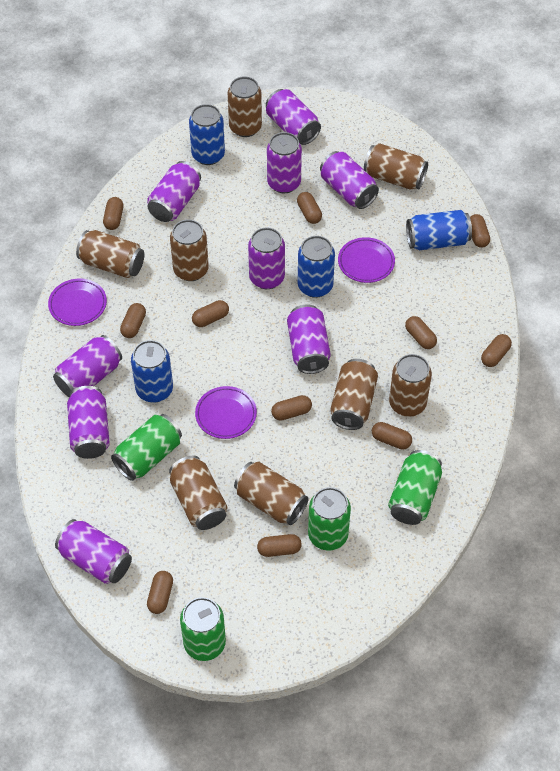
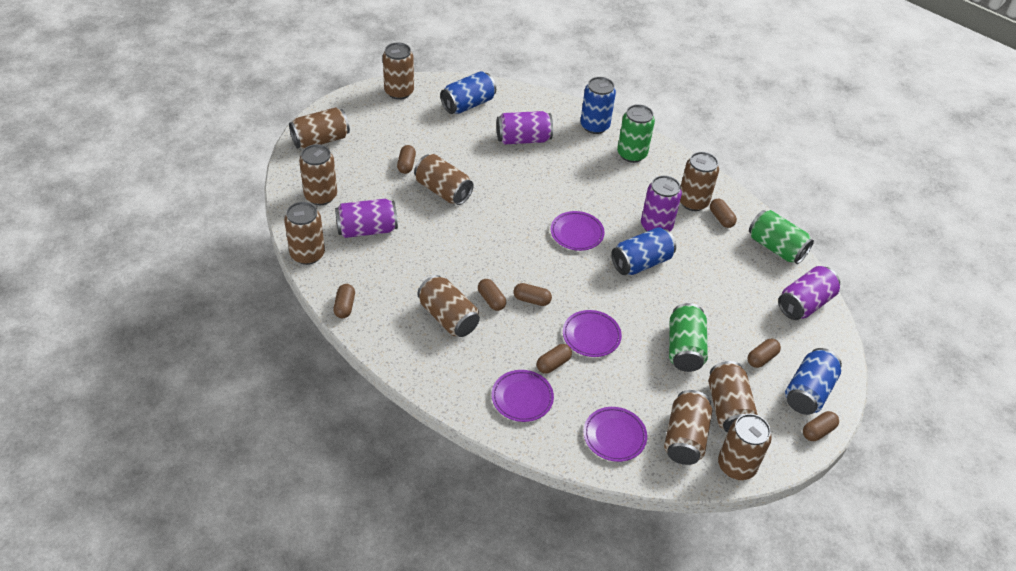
brown can: [76,230,144,278] [169,456,227,530] [170,220,209,281] [228,76,262,137] [234,462,309,525] [330,359,378,430] [364,143,428,189] [389,354,432,417] = 8 -> [284,202,325,265] [289,107,350,149] [299,144,337,205] [383,42,414,100] [414,154,474,205] [417,275,480,337] [664,390,712,465] [680,152,719,211] [709,361,758,433] [718,414,772,480] = 10
brown capsule: [103,197,124,230] [120,303,146,338] [147,571,173,614] [192,300,229,327] [257,534,302,557] [271,395,312,421] [297,192,322,224] [372,422,412,450] [405,316,437,349] [470,214,490,248] [481,334,512,367] = 11 -> [333,284,355,318] [397,145,416,174] [478,279,506,311] [513,283,552,306] [537,344,572,374] [710,199,737,228] [748,339,781,368] [803,411,839,441] = 8
green can: [111,414,182,481] [180,597,226,661] [308,487,351,551] [388,450,442,525] = 4 -> [617,104,655,163] [669,303,708,372] [749,210,814,264] = 3
purple can: [53,335,122,398] [55,519,132,584] [67,386,110,459] [147,161,201,222] [248,228,285,289] [266,89,321,145] [267,132,302,193] [287,304,331,374] [320,151,379,209] = 9 -> [335,199,398,238] [496,111,553,145] [641,175,682,231] [778,266,840,320] = 4
purple plate: [48,278,107,326] [195,386,257,439] [338,237,395,283] = 3 -> [492,370,554,422] [551,211,605,251] [563,310,622,357] [583,407,647,462] = 4

